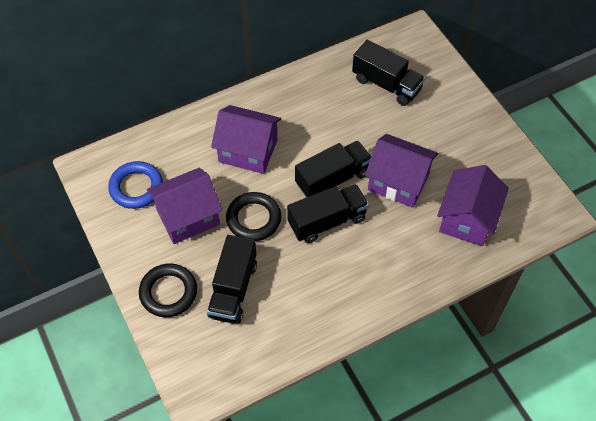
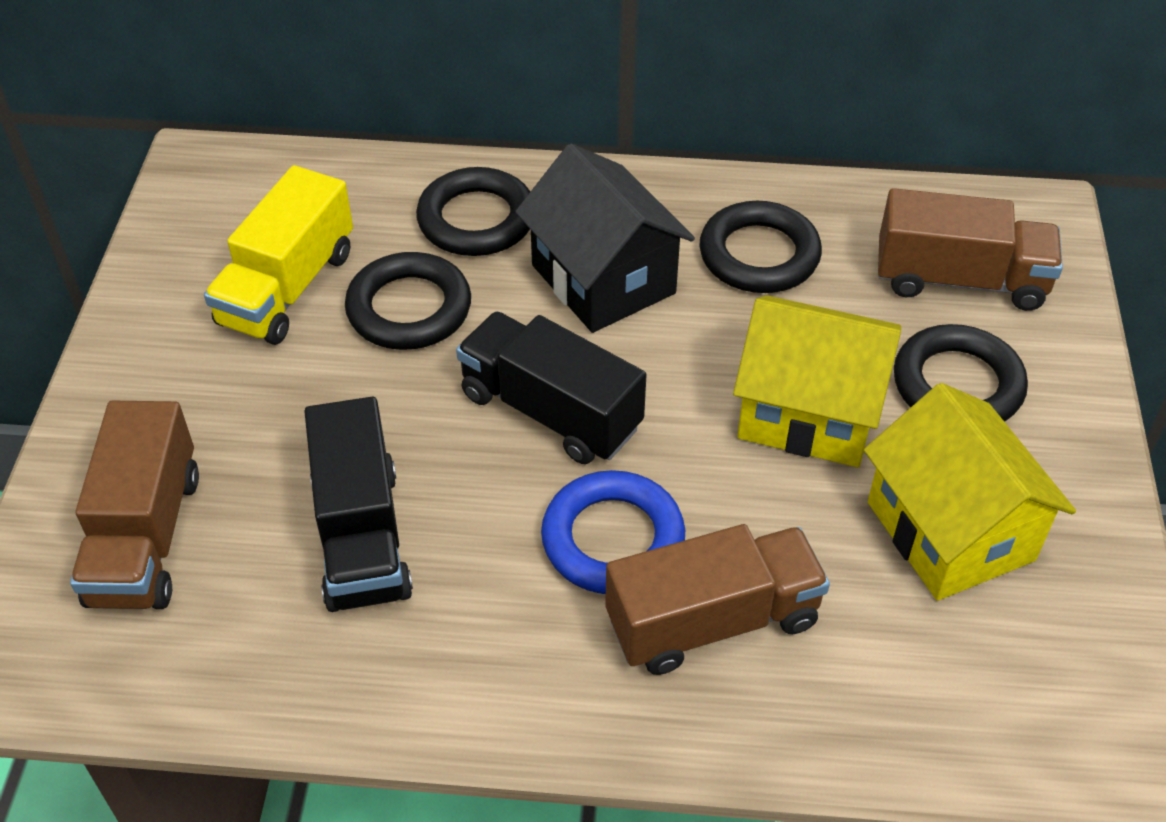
black house: none = 0 -> [515,143,695,333] = 1
black ring: [139,263,197,317] [226,192,281,241] = 2 -> [345,252,471,350] [416,167,530,256] [700,201,822,293] [894,324,1028,422] = 4
black truck: [207,235,257,324] [287,184,369,243] [295,141,371,198] [352,40,425,106] = 4 -> [304,397,413,612] [456,311,646,464] = 2
brown truck: none = 0 -> [70,401,199,609] [605,524,830,675] [878,188,1063,311] = 3
purple house: [147,168,223,244] [211,105,281,174] [365,134,438,208] [437,165,509,247] = 4 -> none = 0
yellow house: none = 0 -> [733,295,901,467] [864,383,1076,601] = 2
yellow truck: none = 0 -> [204,165,353,345] = 1

